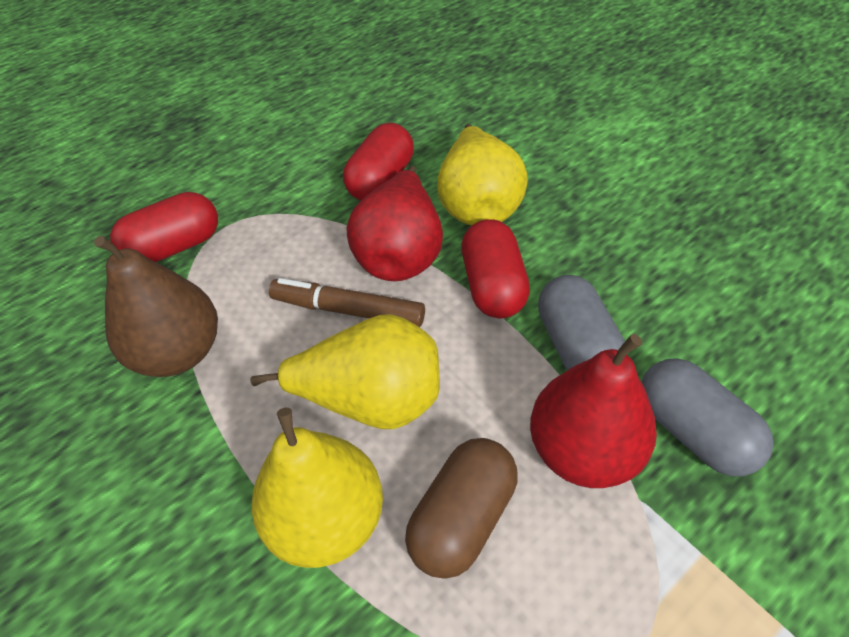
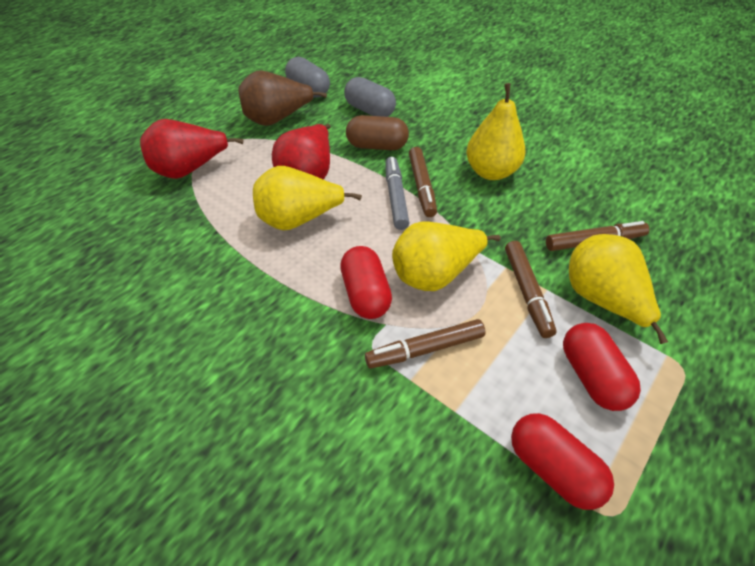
brown marker: [269,278,425,327] = 1 -> [365,319,486,369] [409,147,437,217] [505,241,557,338] [546,221,649,251] = 4
grey marker: none = 0 -> [385,157,409,230] = 1
yellow pear: [250,314,440,429] [252,408,383,568] [437,124,528,226] = 3 -> [253,166,362,230] [392,221,501,291] [466,83,525,180] [569,234,668,344] = 4

